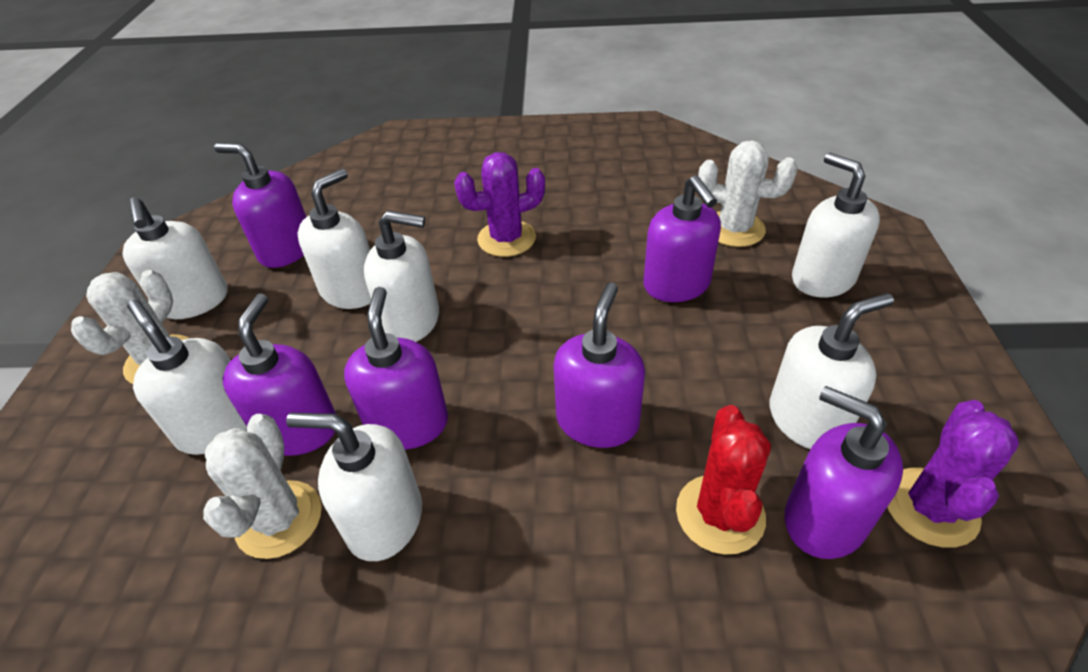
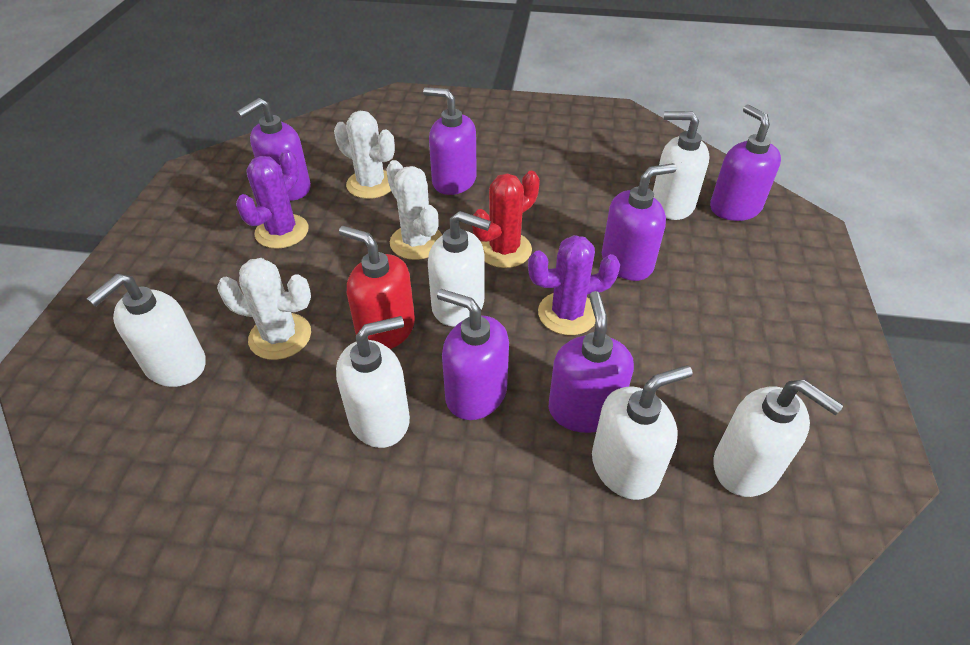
red soap dispenser: none = 0 -> [339,226,415,349] = 1
white soap dispenser: [122,197,228,319] [127,299,247,455] [286,413,422,561] [298,169,371,309] [364,210,439,342] [770,293,894,449] [792,153,880,298] = 7 -> [87,274,206,387] [336,316,410,448] [428,211,491,326] [592,365,693,500] [653,111,709,220] [713,380,843,497] = 6

